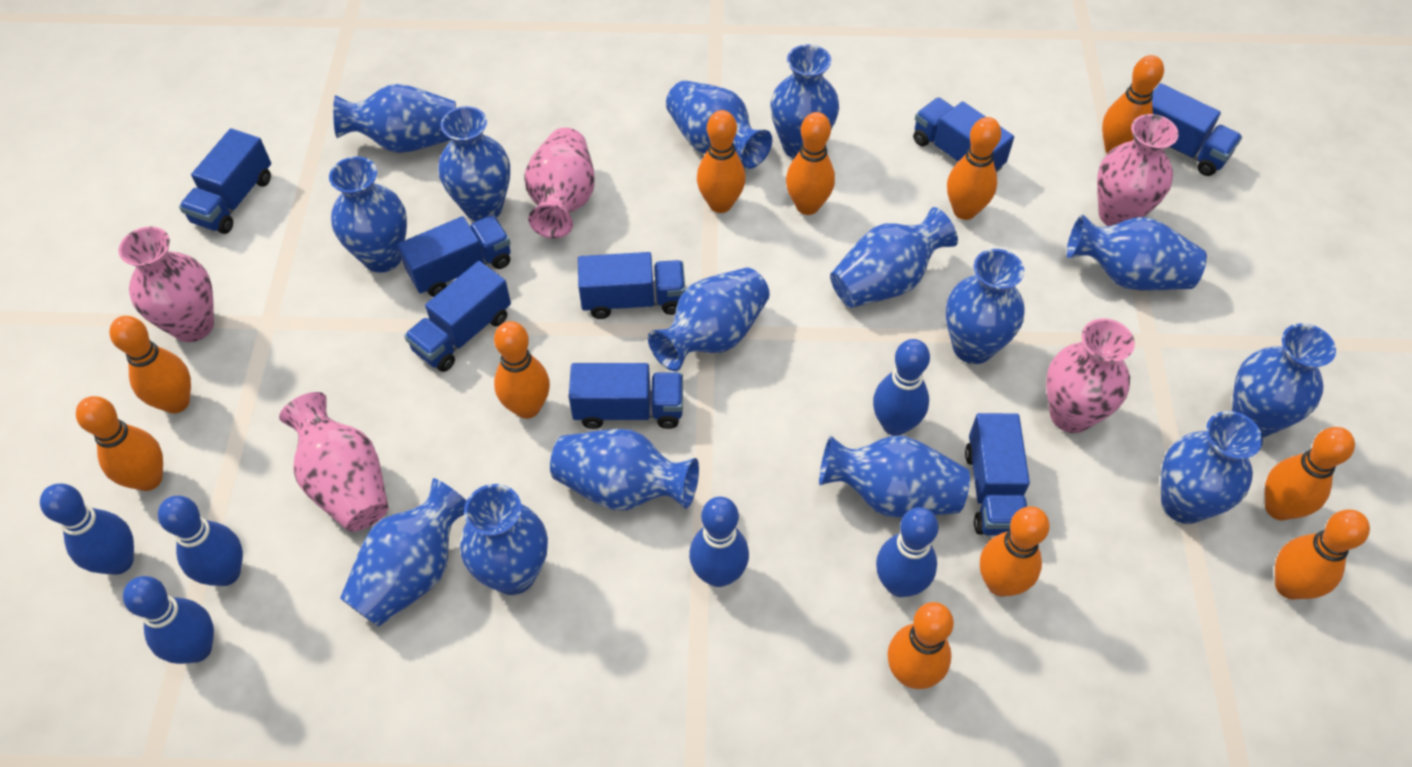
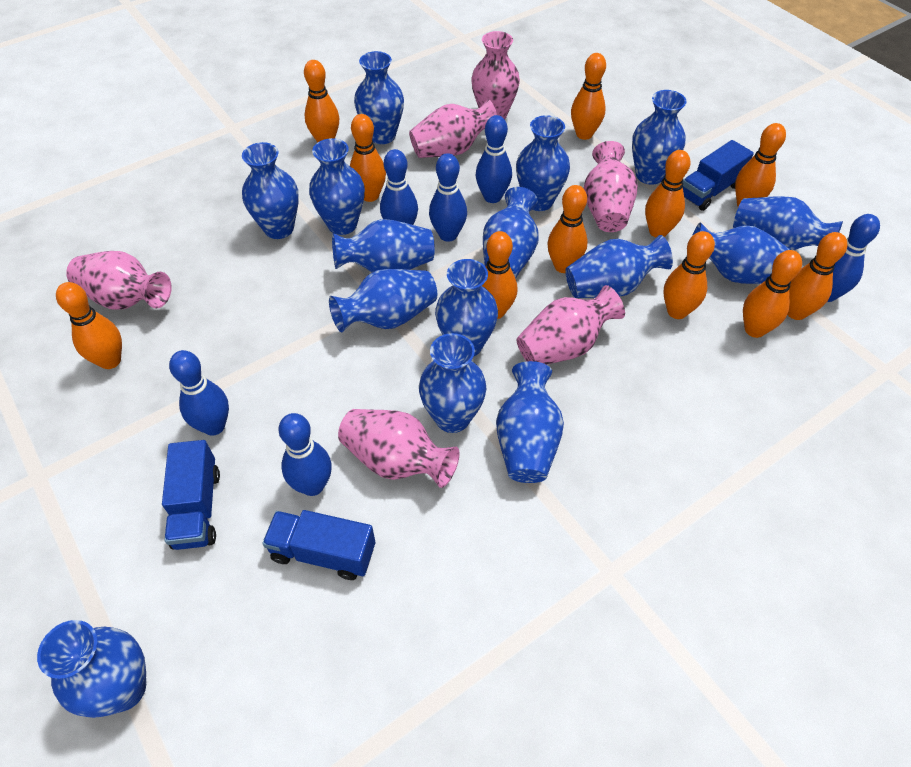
blue truck: [179,128,271,234] [397,215,511,297] [404,261,511,372] [569,363,683,429] [578,252,685,319] [913,98,1014,173] [965,413,1030,535] [1152,83,1242,176] = 8 -> [162,440,220,550] [262,510,375,580] [683,140,754,211] = 3
pink vase: [119,227,214,342] [279,392,388,532] [525,128,595,238] [1046,319,1135,433] [1097,114,1179,226] = 5 -> [66,251,172,310] [338,409,459,488] [409,99,497,158] [471,31,520,120] [517,285,625,364] [584,141,638,232] = 6

